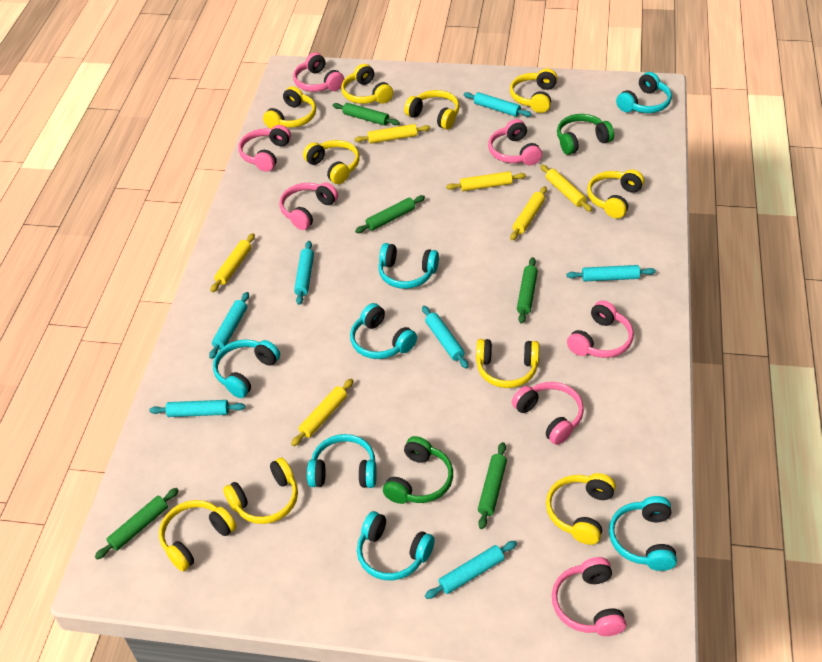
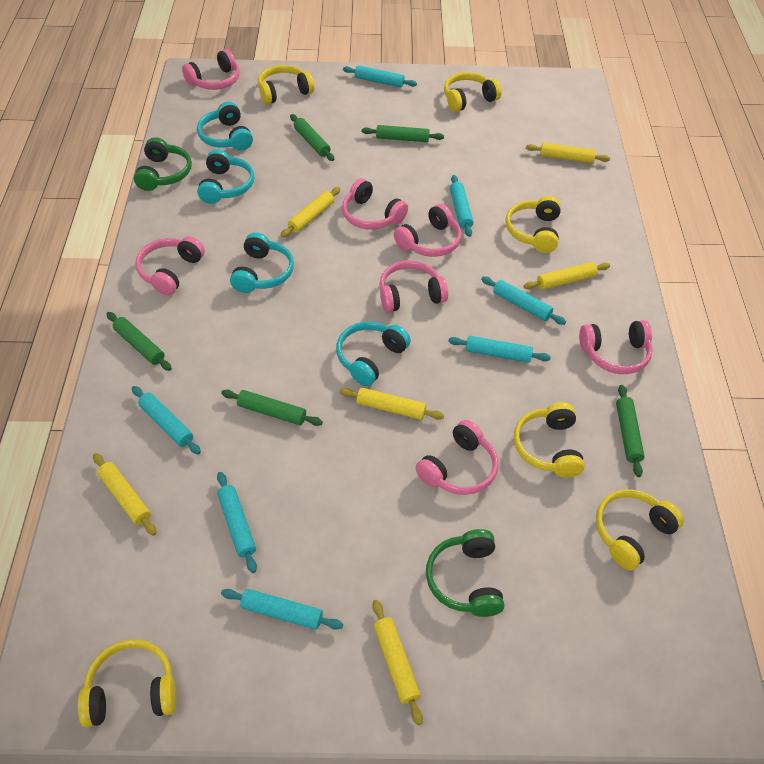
turquoise headphones: [213,339,280,398] [307,434,377,488] [350,303,417,359] [357,511,435,581] [378,243,439,289] [609,496,677,571] [616,72,672,113] = 7 -> [197,102,253,151] [197,149,254,204] [230,232,294,293] [336,322,411,386] = 4
yellow headphones: [159,500,237,571] [223,458,298,524] [263,86,316,129] [303,140,360,184] [341,64,393,104] [404,90,459,130] [476,339,539,388] [510,68,557,113] [546,473,616,545] [587,169,644,219] = 10 -> [78,639,177,727] [258,65,314,104] [444,72,501,112] [506,196,561,253] [514,402,585,478] [596,489,684,571] = 6

